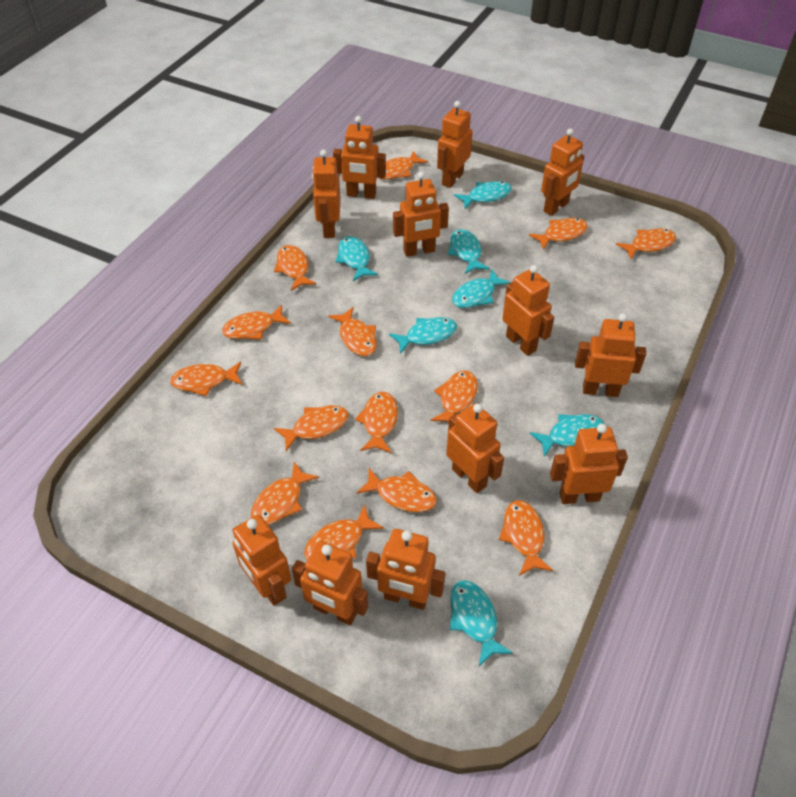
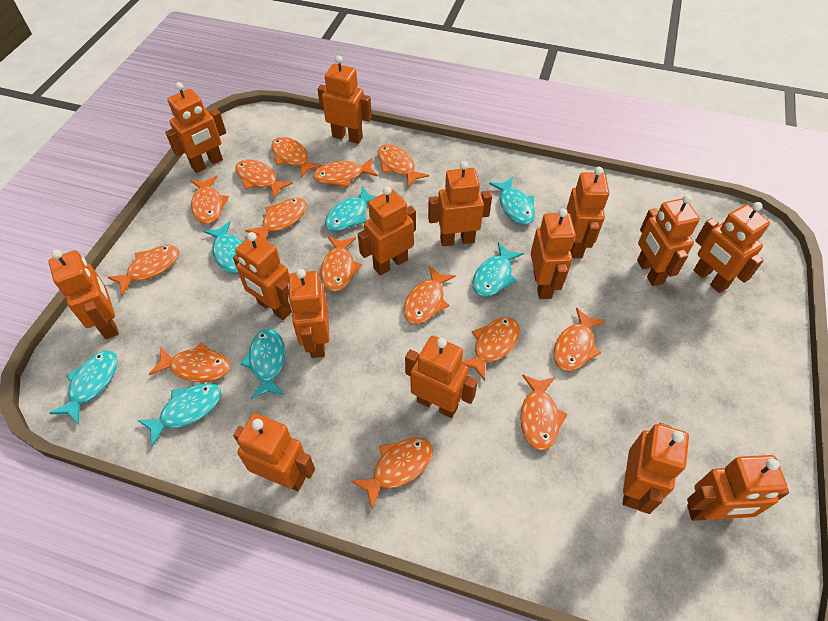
orange robot: [232,514,291,606] [292,541,368,625] [312,149,341,238] [333,116,386,199] [366,529,445,610] [393,172,449,257] [437,101,473,188] [446,403,504,493] [502,265,554,356] [541,128,584,216] [550,424,628,504] [575,313,646,397] = 12 -> [48,249,119,339] [165,82,226,173] [233,232,292,320] [233,413,315,491] [288,269,329,358] [317,56,372,144] [358,186,416,275] [405,336,478,418] [428,161,492,246] [531,208,576,299] [566,167,609,258] [623,423,689,514] [637,195,700,286] [687,455,789,521] [694,202,770,293] = 15

